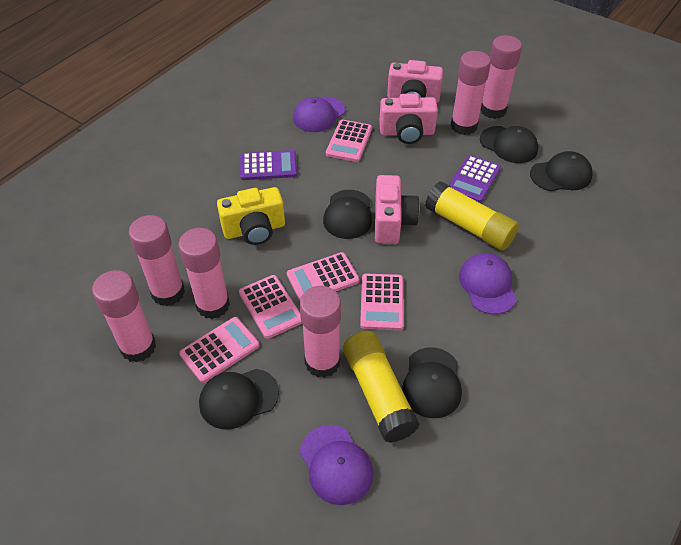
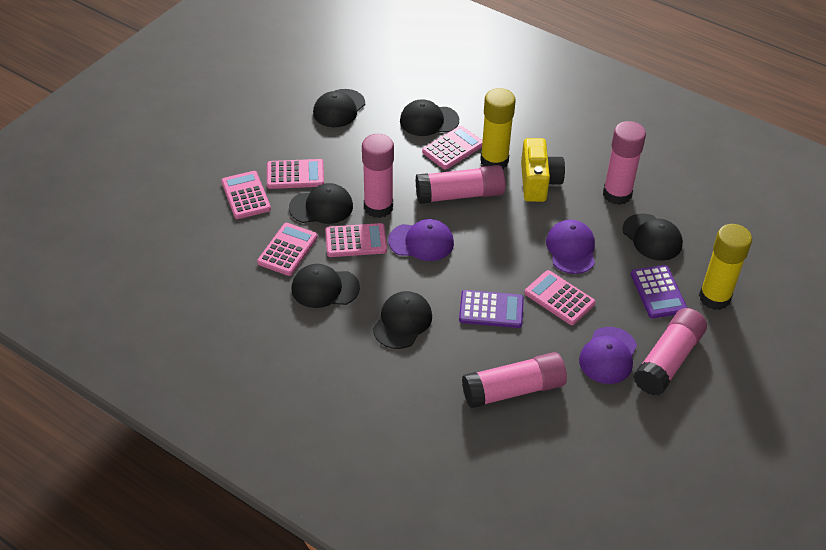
black cap: [199,369,279,429] [323,190,372,239] [402,347,462,418] [480,126,538,163] [530,151,593,191] = 5 -> [289,183,353,224] [291,264,360,308] [313,89,365,127] [373,291,432,349] [400,99,459,136] [622,214,683,261] = 6
pink calculator: [179,317,260,383] [239,275,302,339] [287,252,360,301] [326,119,372,162] [360,273,404,331] = 5 -> [221,171,271,219] [257,223,318,276] [267,159,324,189] [325,223,387,257] [422,126,483,170] [524,270,596,325] = 6
pink camera: [375,175,420,244] [379,94,438,144] [387,60,443,103] = 3 -> none = 0
pink glue stick: [92,270,156,362] [129,215,185,306] [178,228,230,319] [300,286,341,378] [451,51,491,135] [480,35,522,119] = 6 -> [362,134,394,218] [415,165,506,204] [462,352,567,409] [603,121,646,205] [633,308,707,395] = 5

